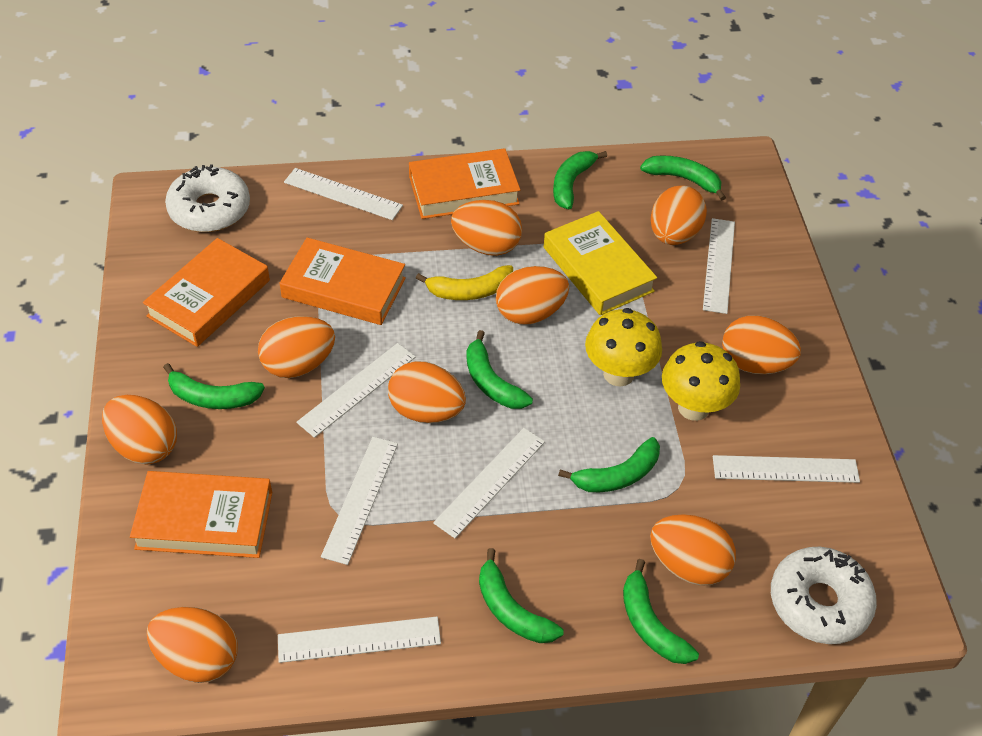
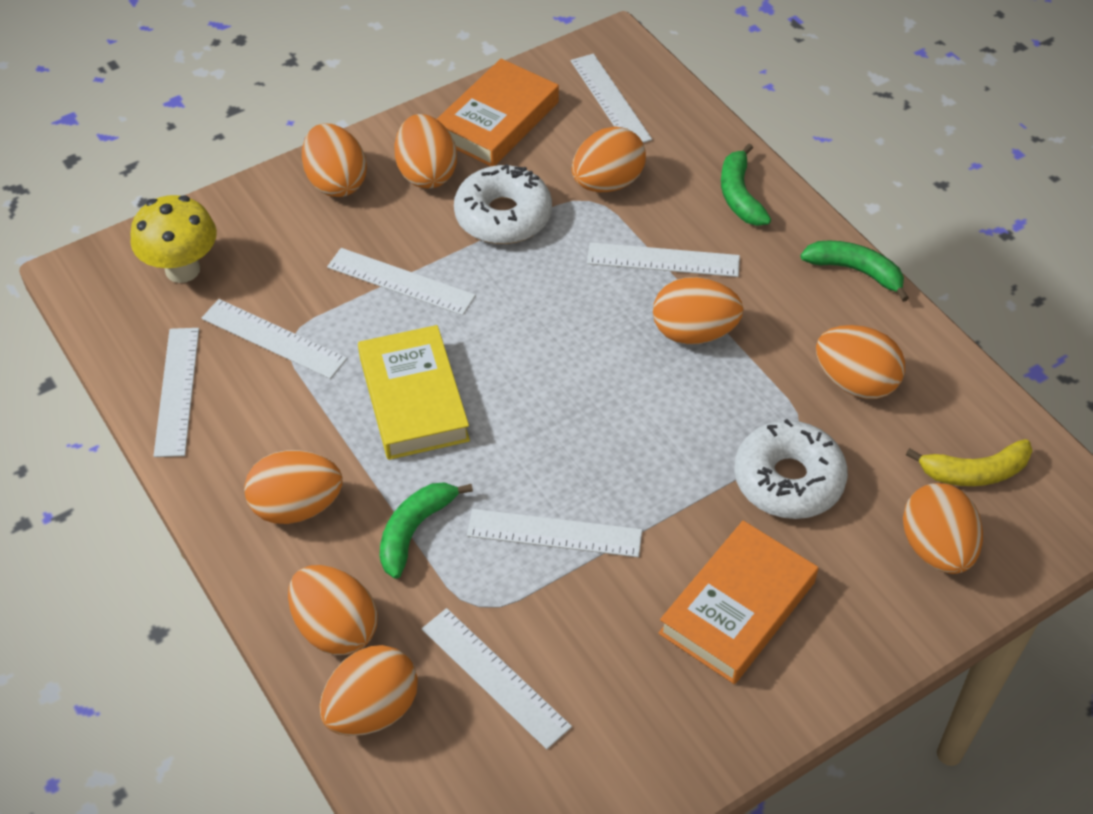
green banana: [163,363,265,409] [466,330,533,409] [479,548,564,643] [553,151,607,209] [558,437,660,492] [623,559,699,664] [640,156,726,201] = 7 -> [380,482,473,579] [721,144,771,226] [800,241,909,302] = 3
orange book: [130,471,272,558] [143,238,270,347] [280,238,406,325] [409,148,520,219] = 4 -> [437,59,559,166] [659,521,818,684] = 2
yellow mushroom: [585,308,662,387] [662,341,740,421] = 2 -> [131,195,217,283] = 1

